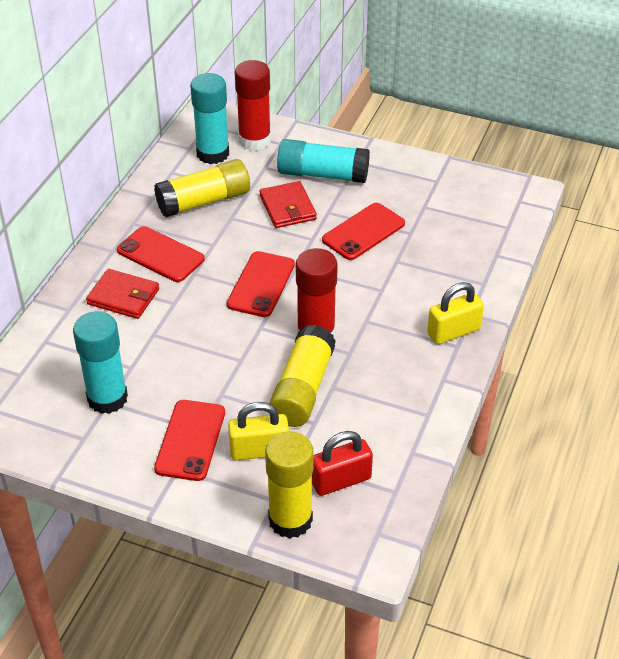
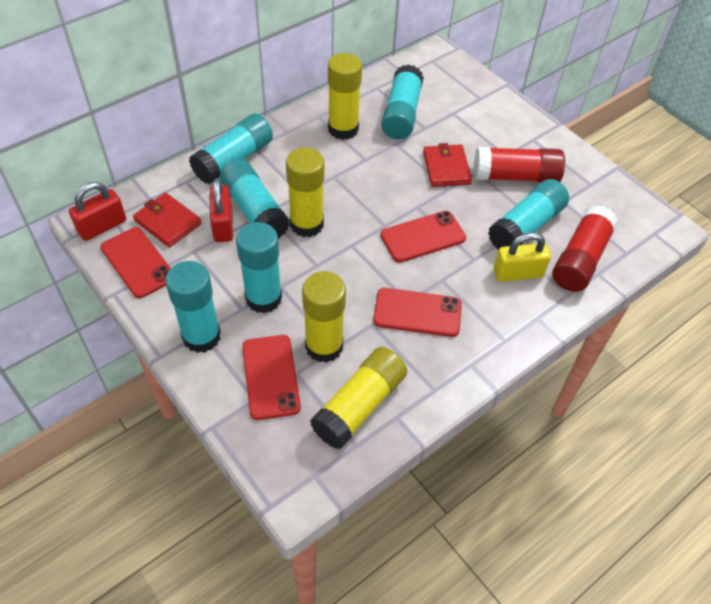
red padlock: [312,431,373,496] = 1 -> [69,182,126,241] [210,178,233,242] = 2
turquoise glue stick: [73,311,128,414] [190,73,229,164] [277,139,370,183] = 3 -> [165,261,221,353] [189,114,273,184] [220,159,290,239] [236,222,282,314] [381,64,424,139] [488,179,569,250] = 6
yellow glue stick: [154,159,250,217] [265,431,314,539] [269,324,336,427] = 3 -> [286,148,324,237] [302,271,346,363] [310,347,407,449] [328,53,362,140] = 4
yellow padlock: [228,402,289,460] [427,282,484,344] = 2 -> [493,232,551,282] = 1

